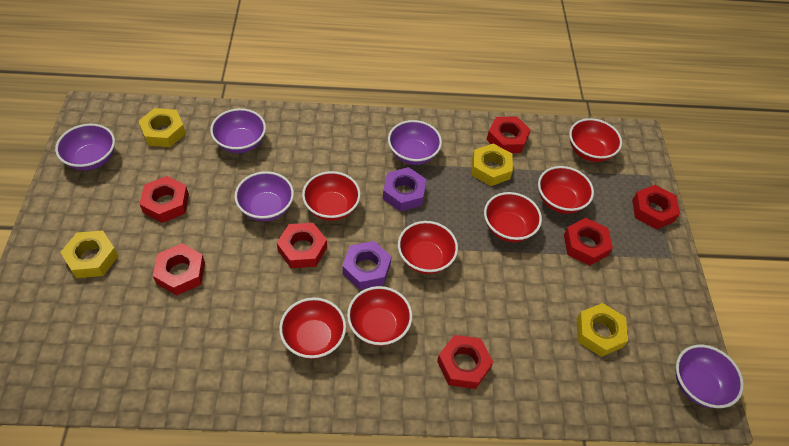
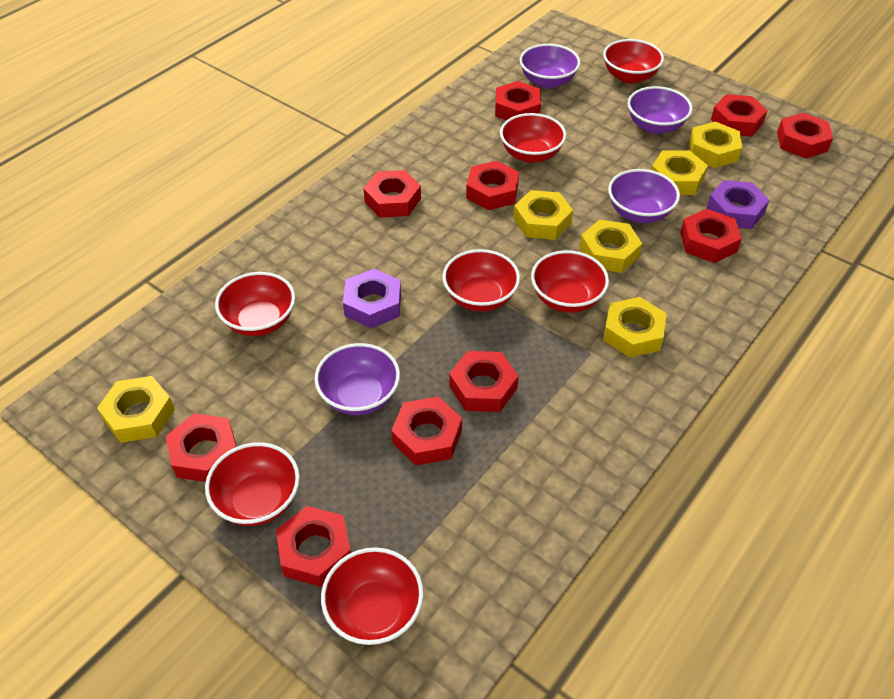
purple bowl: [55,124,115,170] [210,108,266,153] [234,171,294,221] [388,120,442,165] [676,345,744,408] = 5 -> [314,343,400,415] [520,44,580,89] [608,169,680,223] [628,86,693,134] = 4
red nut: [139,176,189,223] [153,244,205,295] [277,223,327,268] [437,335,493,389] [486,116,531,153] [564,218,613,265] [632,185,680,229] = 7 -> [165,413,237,482] [276,506,351,587] [363,170,421,218] [391,397,462,466] [449,351,519,412] [466,161,519,210] [495,81,541,120] [680,209,742,263] [711,94,768,137] [777,113,833,158] = 10
yellow nut: [60,230,118,278] [139,108,186,147] [472,144,513,186] [577,303,628,357] = 4 -> [97,376,175,443] [513,190,573,240] [580,220,642,273] [603,297,666,358] [651,150,708,195] [689,121,742,168] = 6

